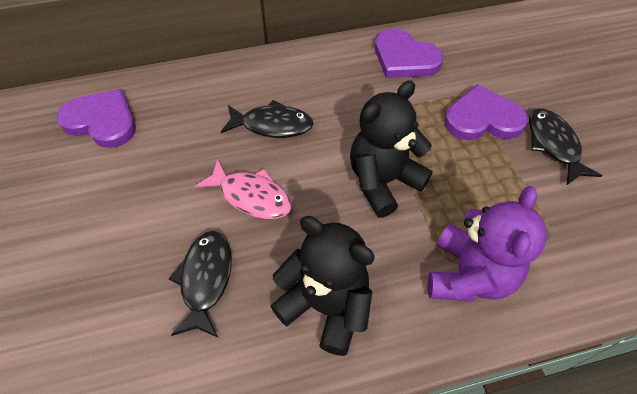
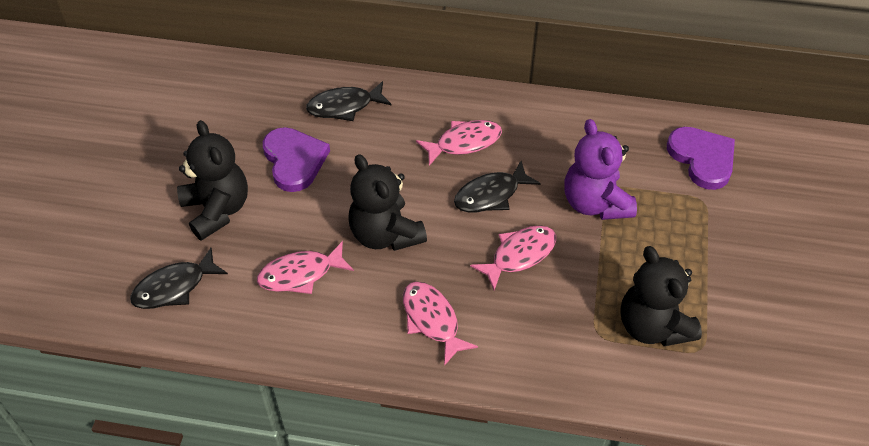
black teddy bear: [270,216,375,356] [350,81,433,218] = 2 -> [177,120,248,241] [348,154,427,251] [620,246,702,346] = 3
pink fish: [195,159,292,219] = 1 -> [257,241,354,294] [403,282,478,366] [416,120,502,166] [470,225,556,290] = 4
purple heart: [57,88,136,148] [375,28,444,78] [444,84,528,140] = 3 -> [263,127,330,192] [667,127,735,190] = 2

